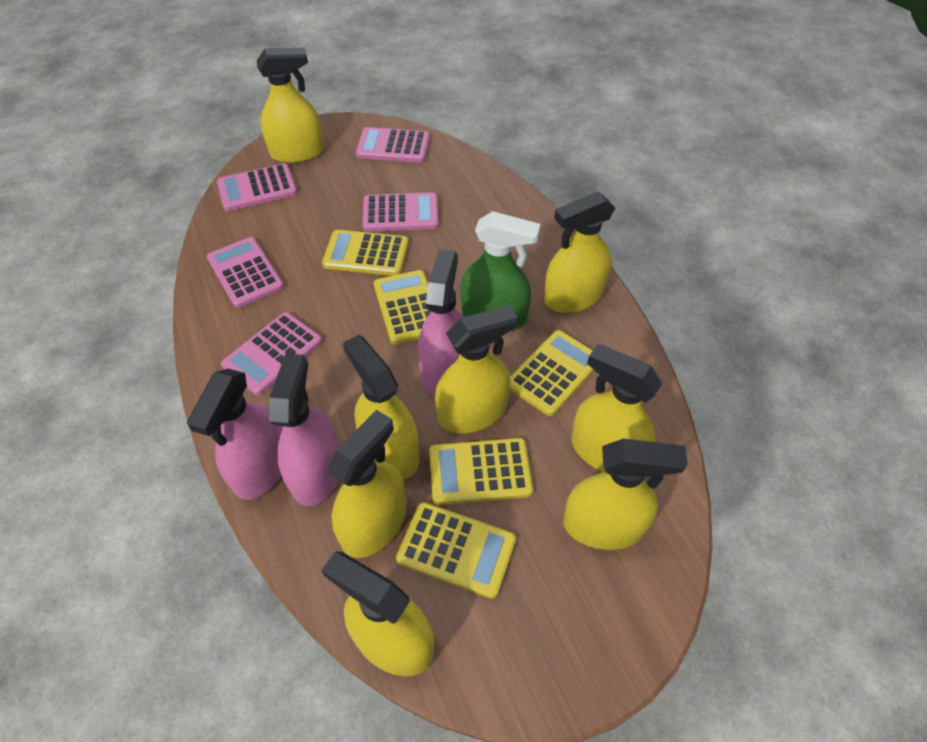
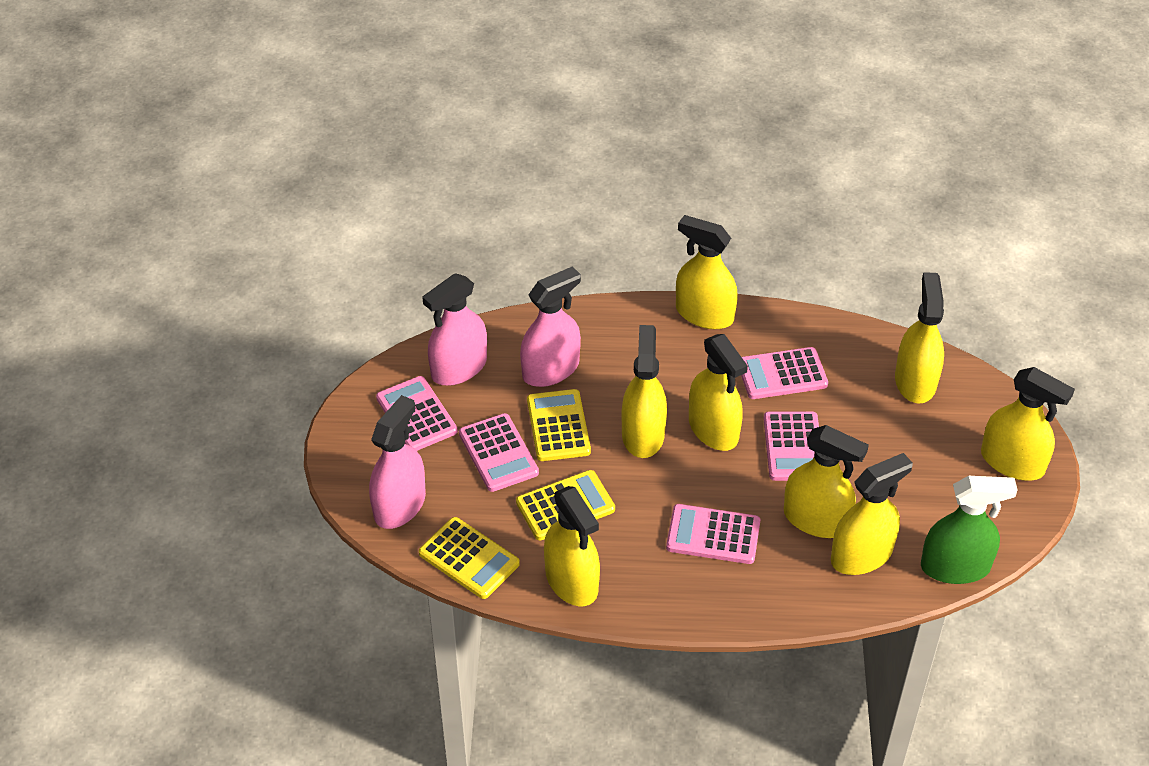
yellow calculator: [322,230,409,276] [373,270,432,344] [396,502,516,599] [429,438,533,505] [510,330,594,416] = 5 -> [419,517,520,599] [516,470,615,540] [527,389,591,461] = 3

